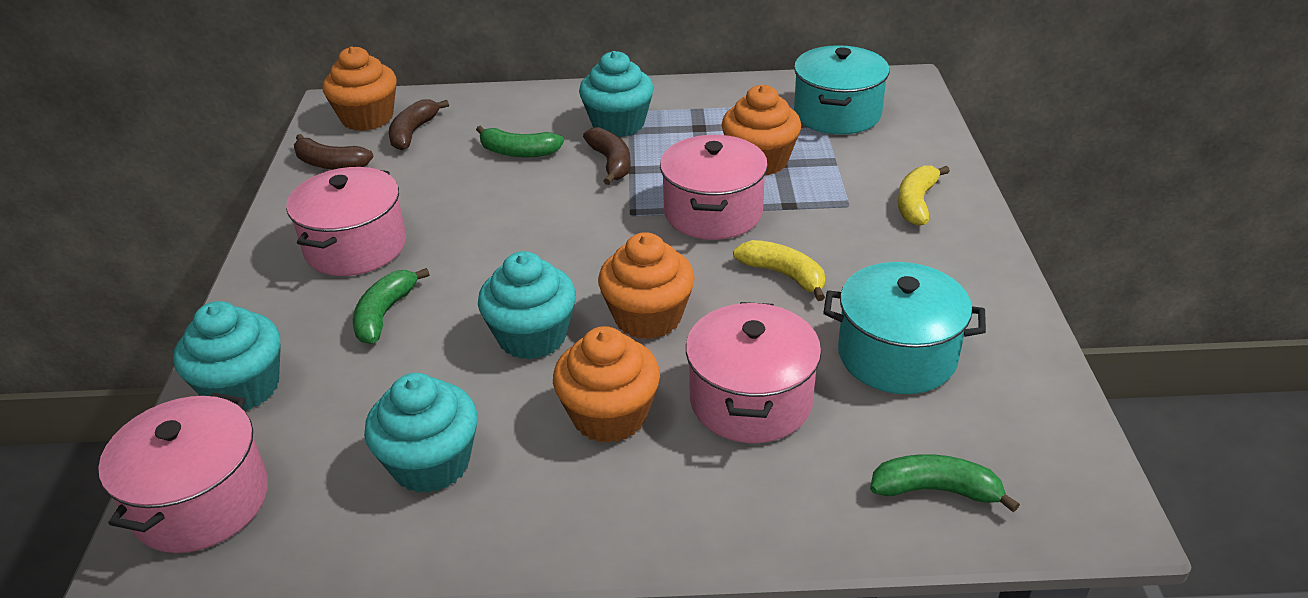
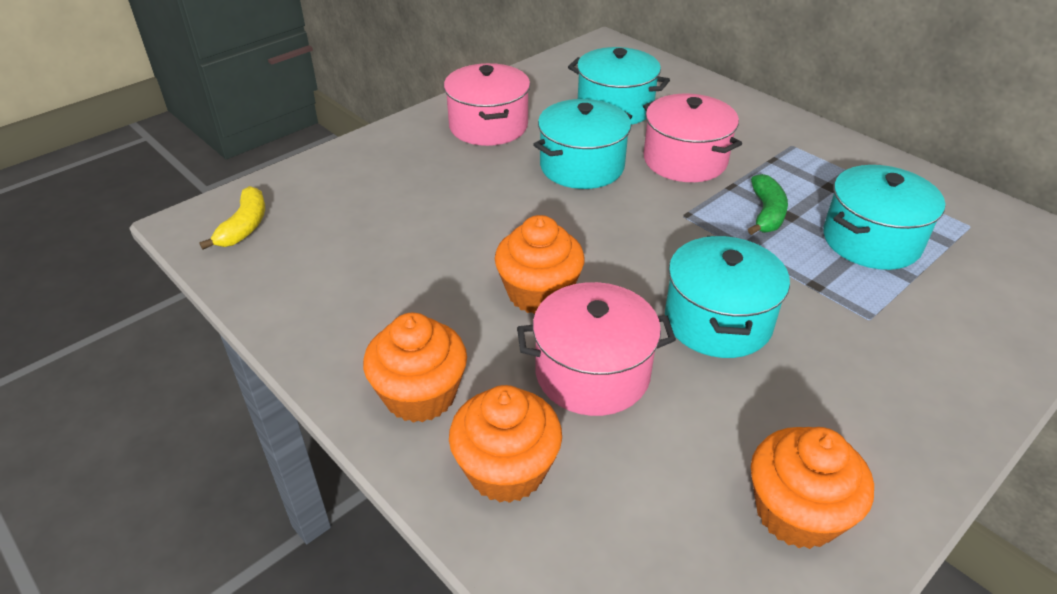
brown banana: [294,134,374,170] [389,99,449,150] [583,127,630,185] = 3 -> none = 0
green banana: [353,268,430,344] [476,125,564,157] [870,454,1020,512] = 3 -> [748,174,788,235] = 1
pink pot: [98,393,268,553] [286,167,406,276] [660,135,768,240] [686,302,821,443] = 4 -> [444,63,530,146] [517,282,676,416] [643,94,742,182] = 3
turquoise cupcake: [173,301,281,410] [364,373,477,493] [478,251,576,360] [579,51,654,137] = 4 -> none = 0
turquoise pot: [794,45,890,135] [823,262,986,394] = 2 -> [533,99,632,189] [568,47,670,125] [665,236,790,358] [823,165,945,270] = 4
yellow banana: [733,240,825,301] [898,165,950,226] = 2 -> [199,186,265,249] = 1

